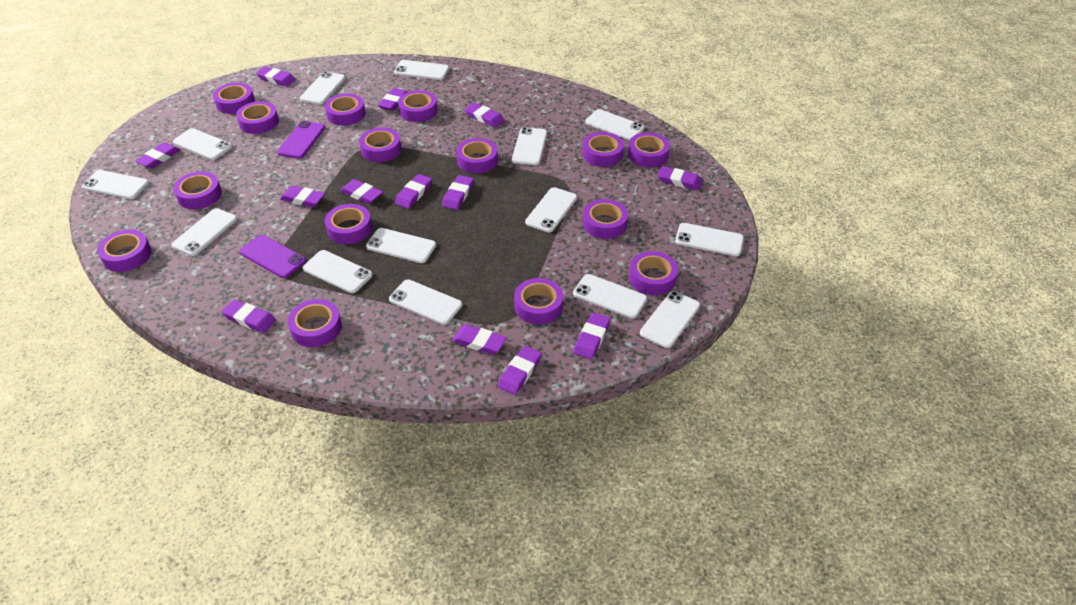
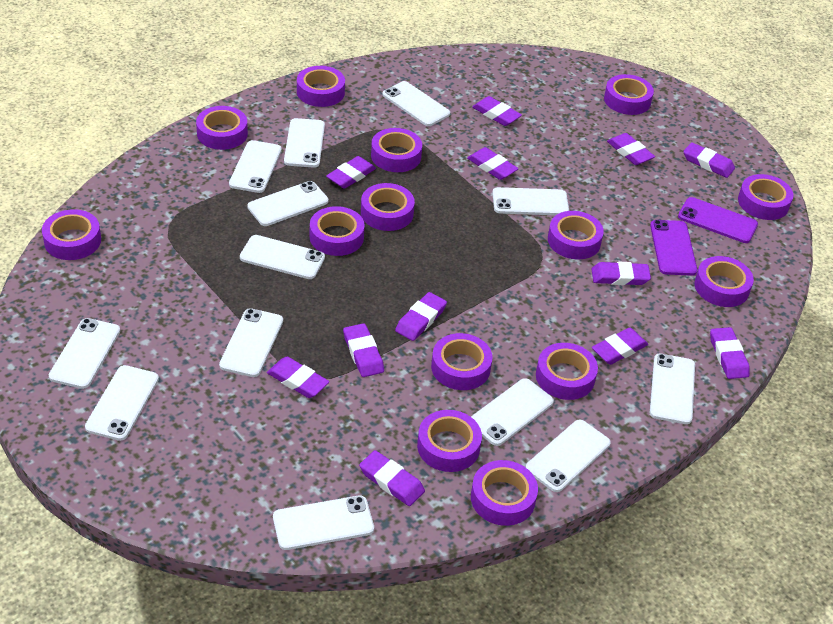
purple eraser: [135,143,180,169] [222,299,276,333] [256,66,296,87] [280,185,325,208] [340,179,383,204] [378,88,407,111] [395,174,432,209] [442,175,474,210] [452,324,507,355] [465,103,504,127] [498,346,542,395] [573,313,610,359] [658,166,702,190] = 13 -> [267,357,329,398] [326,156,376,189] [343,323,384,377] [359,450,425,506] [395,292,447,341] [467,147,519,180] [472,96,522,126] [591,262,651,285] [592,328,648,365] [607,133,655,165] [683,142,735,178] [710,327,750,379] = 12
purple tape: [97,230,152,272] [173,171,222,209] [213,83,255,114] [236,101,279,134] [288,299,342,347] [325,93,366,126] [325,204,372,244] [359,128,401,162] [398,90,438,122] [456,138,498,173] [514,278,563,324] [583,132,624,167] [583,199,628,239] [628,132,670,167] [629,251,678,295] = 15 -> [42,209,101,260] [196,106,248,150] [297,66,345,107] [310,206,365,256] [361,183,415,231] [371,128,422,172] [417,410,482,472] [431,333,492,390] [471,460,538,526] [536,343,598,400] [548,211,604,259] [604,74,654,115] [694,256,754,307] [738,174,793,220] = 14
white phone: [82,170,149,199] [171,208,237,256] [173,128,232,160] [300,71,345,105] [303,250,372,293] [366,228,436,263] [389,279,462,325] [394,60,449,80] [512,127,547,165] [525,187,577,233] [573,274,647,319] [585,109,644,140] [640,291,700,348] [675,223,744,256] = 14 -> [49,318,120,389] [85,365,159,441] [219,308,283,377] [229,140,282,193] [240,235,325,279] [247,181,328,226] [273,495,374,550] [284,118,325,168] [382,81,450,126] [471,378,554,446] [492,187,569,215] [526,419,611,492] [650,354,695,424] = 13

